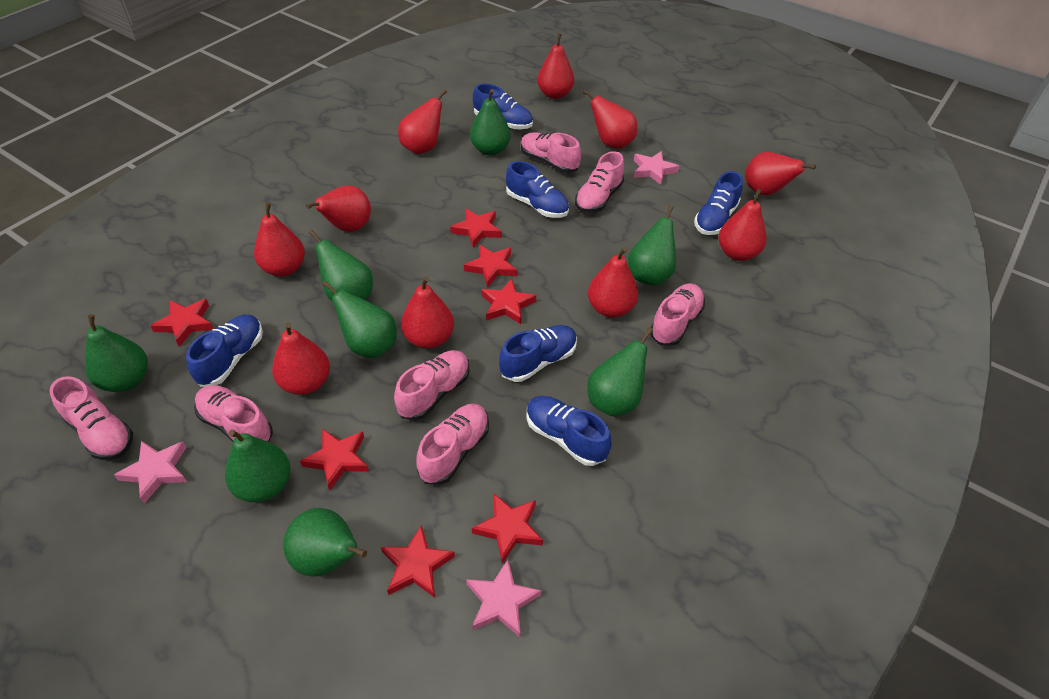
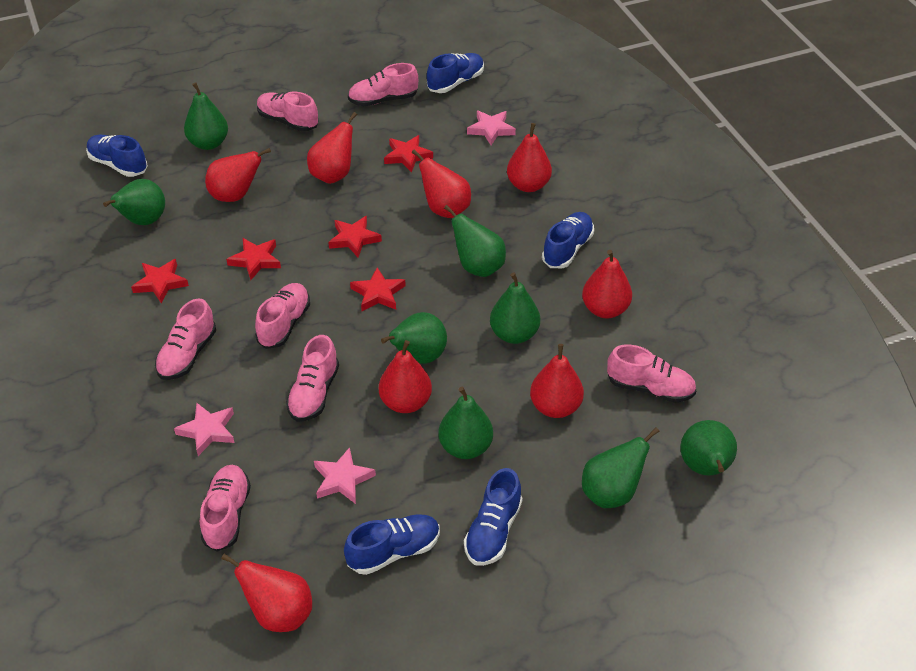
blue shoe: [186,315,263,387] [473,83,533,129] [499,325,577,382] [506,161,569,218] [526,396,611,466] [694,171,743,235] = 6 -> [86,135,148,177] [344,514,440,575] [427,53,484,93] [464,468,522,566] [542,212,594,268] = 5
red pear: [254,202,305,277] [272,322,330,395] [306,185,371,232] [398,89,447,154] [401,276,454,349] [537,33,574,99] [583,90,637,149] [588,247,638,318] [718,189,766,261] [745,152,816,195] = 10 -> [205,148,271,202] [221,554,312,632] [307,112,357,184] [379,340,432,413] [412,149,471,218] [507,123,552,192] [530,344,584,418] [582,250,632,318] = 8
red star: [150,299,213,347] [300,429,369,491] [381,525,455,598] [450,208,501,248] [464,245,517,287] [472,493,543,563] [481,278,536,324] = 7 -> [131,259,189,303] [226,238,281,280] [328,216,382,257] [350,267,406,311] [384,135,433,173] = 5

